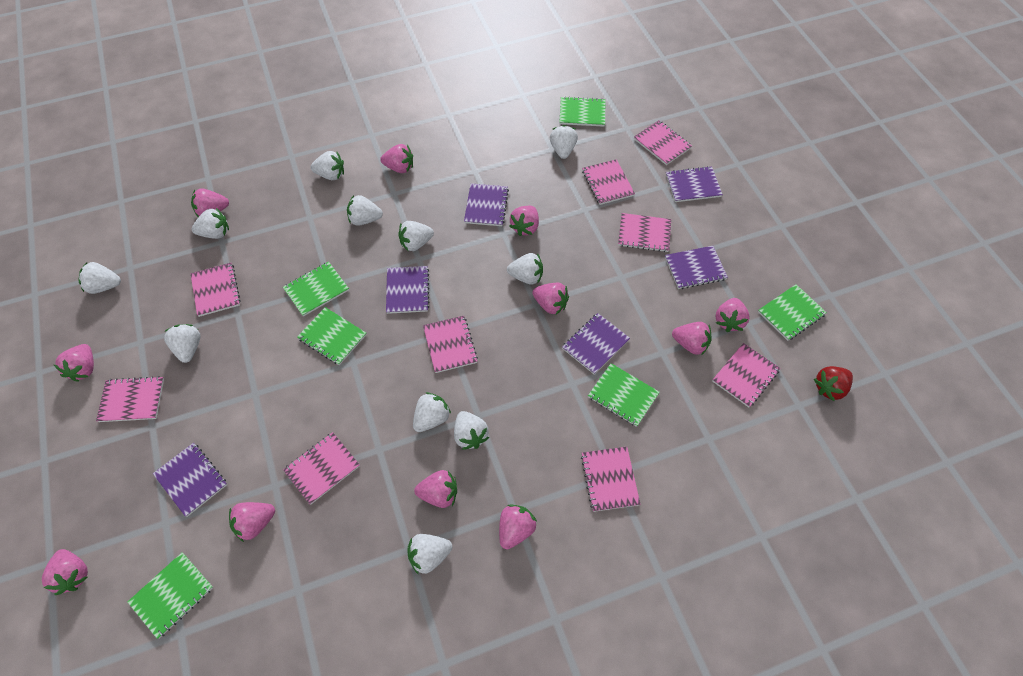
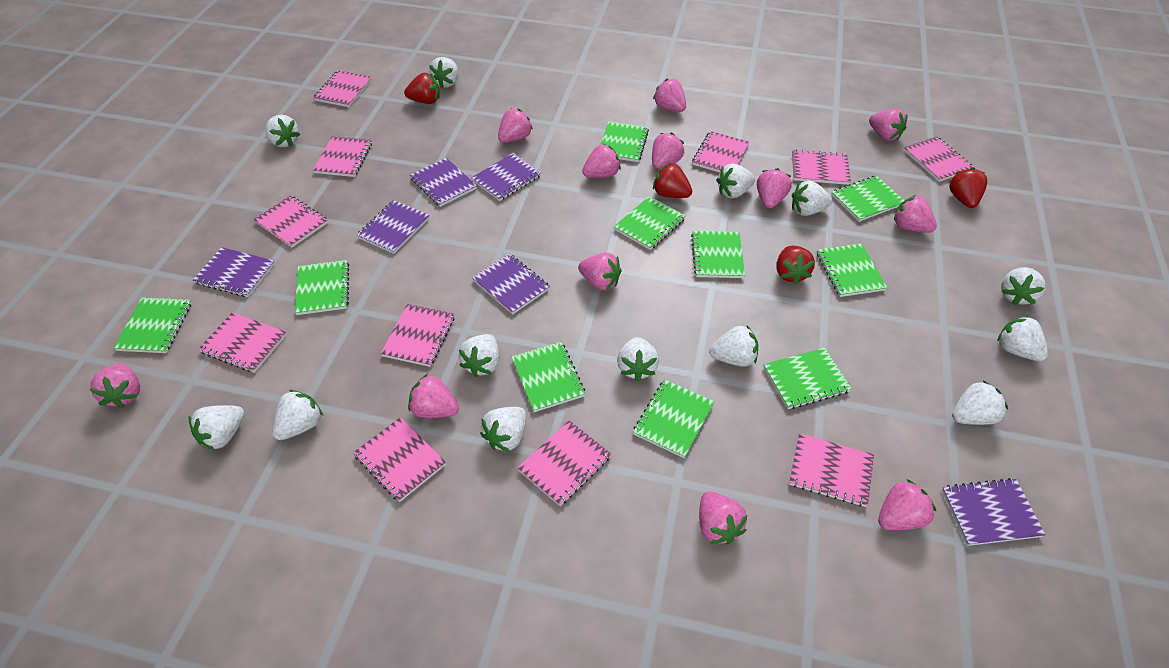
green notebook: [127,552,213,639] [283,261,349,317] [297,307,367,365] [560,96,605,127] [588,363,660,427] [758,284,827,341] = 6 -> [113,298,192,353] [295,260,349,315] [512,342,585,412] [600,121,649,162] [614,196,686,250] [633,379,715,458] [691,231,745,278] [763,348,852,409] [817,244,887,297] [831,176,904,222] = 10
pink notebook: [96,376,164,422] [190,263,241,317] [283,432,360,505] [423,316,478,373] [581,447,640,512] [582,159,635,205] [618,213,671,252] [634,120,692,165] [712,343,781,408] = 9 -> [198,312,287,373] [254,195,328,247] [313,71,372,107] [313,136,372,177] [353,417,446,502] [381,304,454,367] [517,420,611,506] [692,131,750,172] [789,433,874,507] [792,150,851,185] [903,136,974,182] = 11
pink strawberry: [42,549,88,595] [54,344,94,382] [191,188,229,217] [229,502,275,542] [380,144,413,173] [414,470,457,508] [499,504,537,549] [509,206,539,236] [532,283,569,315] [672,322,711,355] [715,298,750,332] = 11 -> [89,363,140,408] [408,374,459,418] [498,108,533,143] [578,253,622,290] [582,144,621,178] [652,132,684,169] [653,79,686,112] [699,491,747,544] [757,168,792,208] [869,108,908,141] [878,479,936,530] [894,195,937,233] = 12
red strawberry: [814,366,853,401] = 1 -> [404,73,440,104] [653,163,692,198] [776,246,815,285] [949,168,987,208] = 4
white strawberry: [79,262,121,294] [164,324,201,363] [192,208,229,239] [311,151,344,180] [347,195,383,226] [399,221,434,252] [407,534,452,575] [413,392,451,432] [454,411,489,450] [507,253,543,285] [550,125,578,159] = 11 -> [189,405,245,450] [265,115,300,147] [272,390,323,440] [429,57,458,88] [459,334,499,377] [480,407,526,452] [617,337,659,382] [709,326,758,367] [716,164,755,198] [792,181,833,216] [952,380,1008,425] [998,316,1048,361] [1001,267,1046,305] = 13

